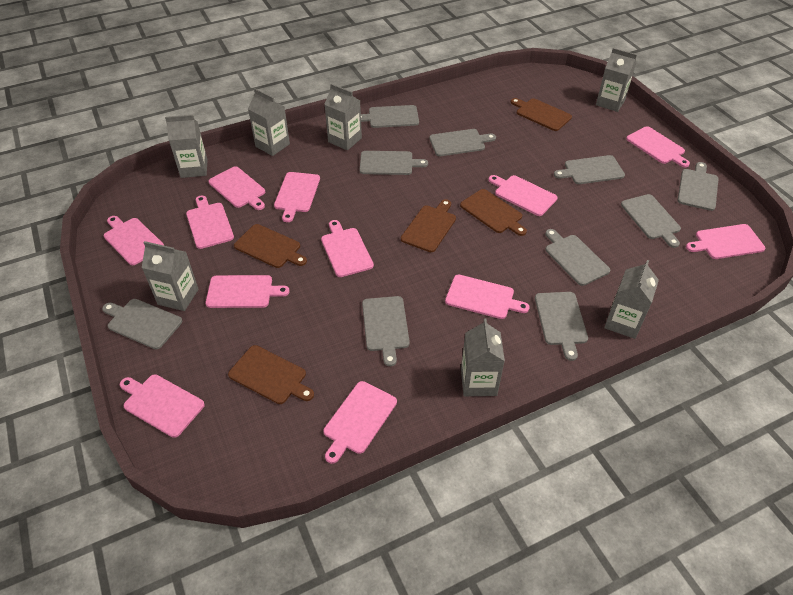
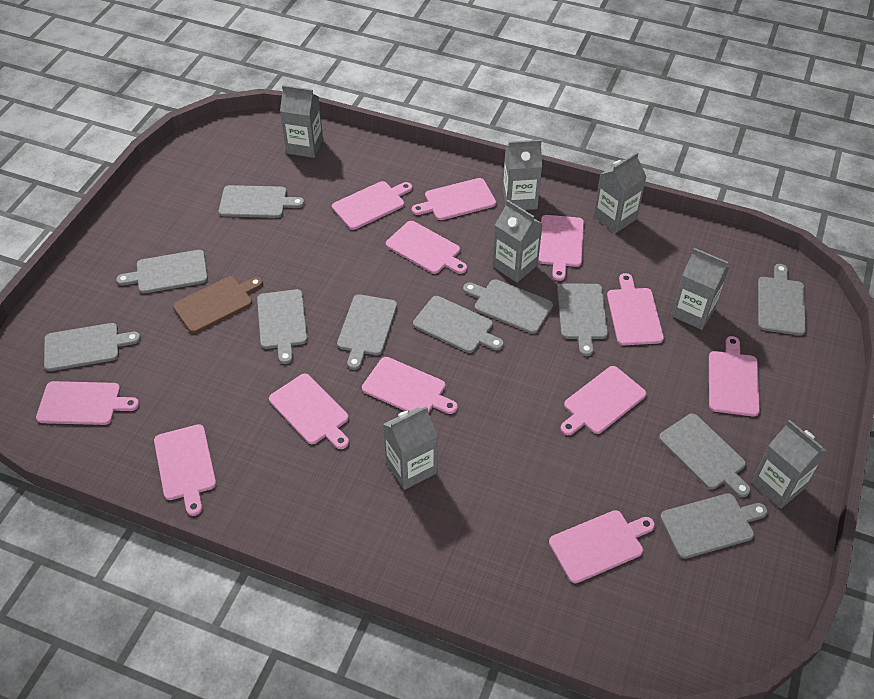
brown cutting board: [228,345,314,404] [234,224,307,268] [401,199,456,252] [460,189,527,236] [511,98,572,131] = 5 -> [173,276,263,333] = 1
grey cutting board: [102,299,182,349] [360,151,428,175] [361,105,419,128] [362,296,410,366] [429,129,496,156] [535,292,588,361] [545,229,611,286] [554,155,625,184] [621,194,681,248] [678,162,719,211] = 10 -> [44,323,141,371] [116,250,208,293] [219,185,304,218] [257,289,308,364] [337,294,397,370] [413,296,504,353] [463,279,553,334] [557,284,608,356] [659,413,751,497] [660,493,768,559] [758,264,806,336] = 11

